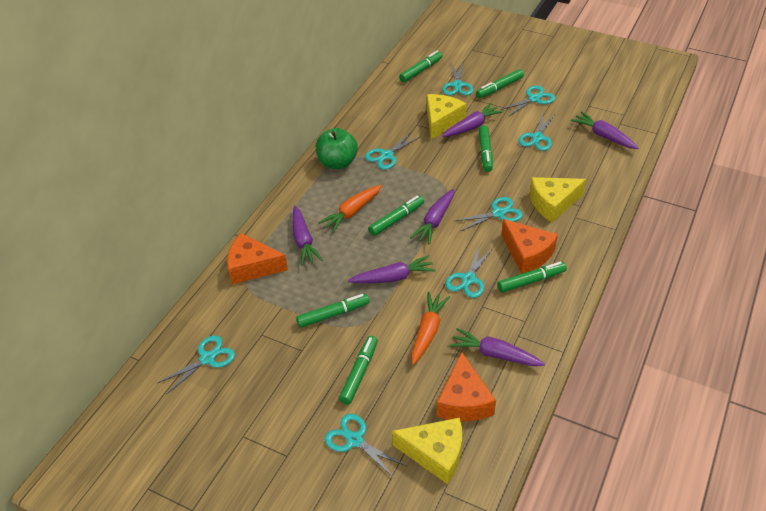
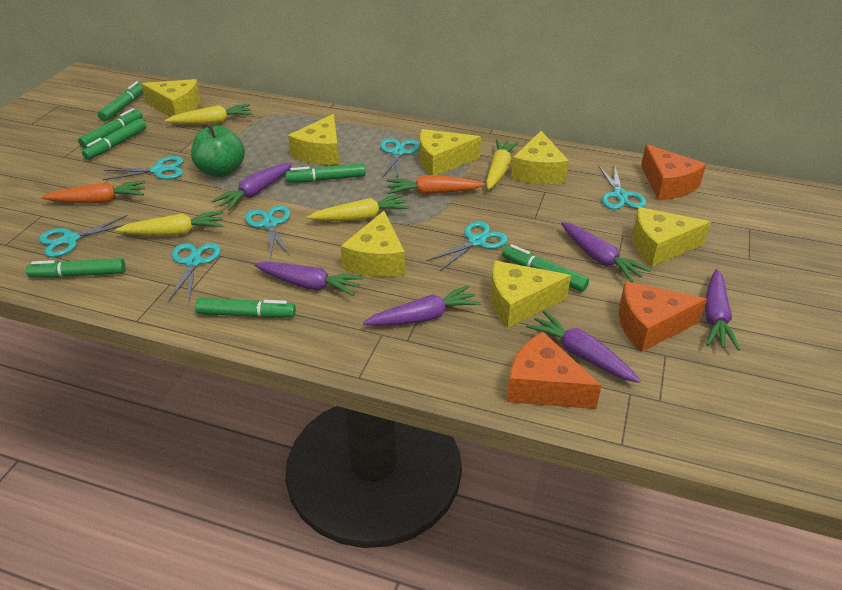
turquoise scissors: [158,335,235,395] [325,414,406,479] [365,132,420,170] [442,62,473,95] [445,245,494,298] [455,197,523,231] [500,85,555,117] [519,113,556,151] = 8 -> [39,215,130,257] [103,156,183,180] [168,243,221,302] [245,205,290,258] [380,138,420,179] [426,221,508,271] [598,165,646,210] = 7
yellow carrot: none = 0 -> [116,211,223,236] [165,104,253,125] [307,194,410,221] [486,139,518,190] = 4
yellow cheese: [392,418,462,484] [427,94,467,139] [530,177,586,222] = 3 -> [141,79,201,117] [288,114,339,165] [341,211,405,277] [420,129,481,175] [491,261,571,328] [511,131,569,184] [632,207,711,267] = 7

